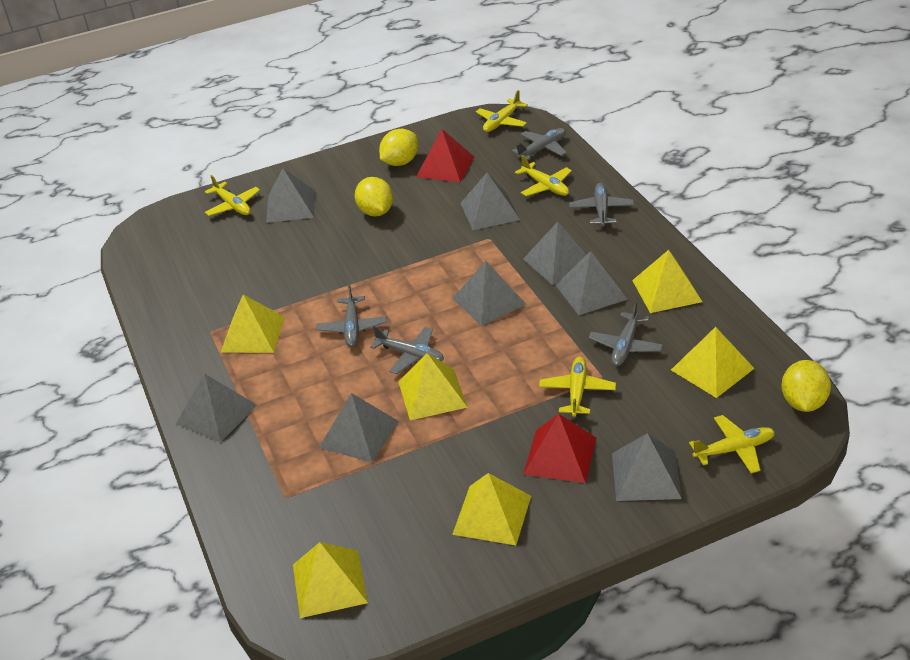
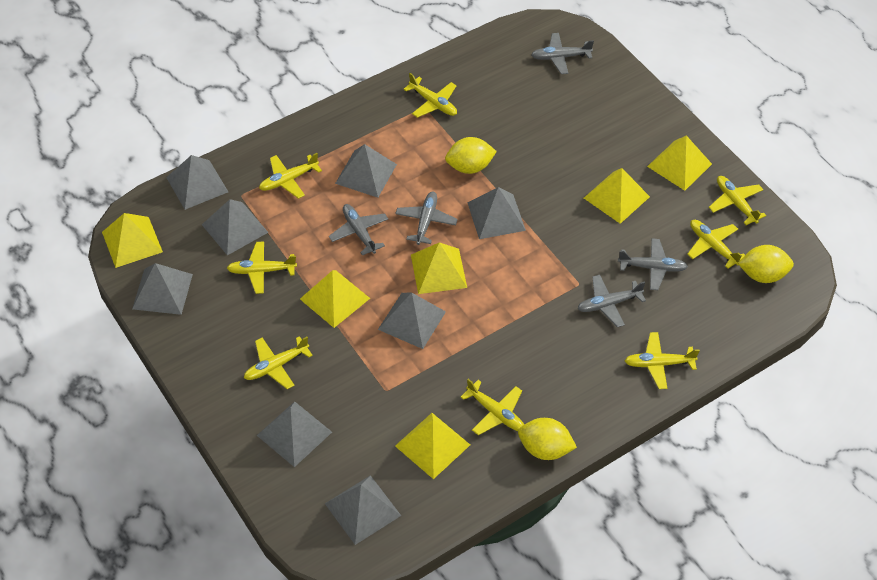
red pyramid: [416,129,474,182] [523,414,596,483] = 2 -> none = 0
yellow plane: [204,175,260,216] [476,90,528,132] [515,155,572,196] [539,357,616,417] [689,415,775,473] = 5 -> [227,242,297,294] [244,336,313,389] [259,153,322,199] [403,73,457,118] [461,379,524,435] [625,332,700,389] [687,220,745,269] [709,176,766,225] = 8

